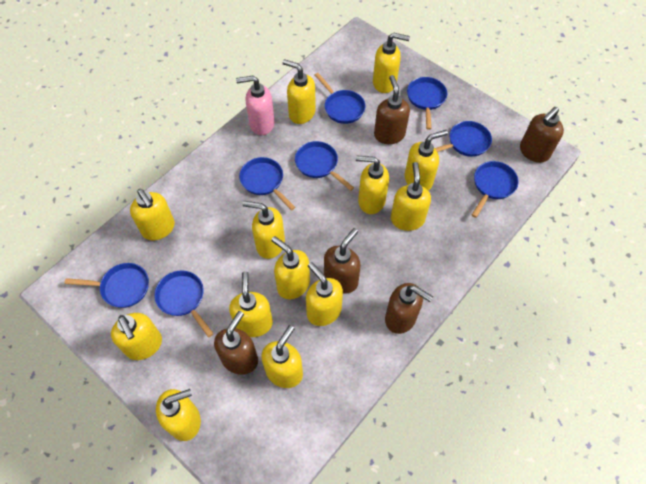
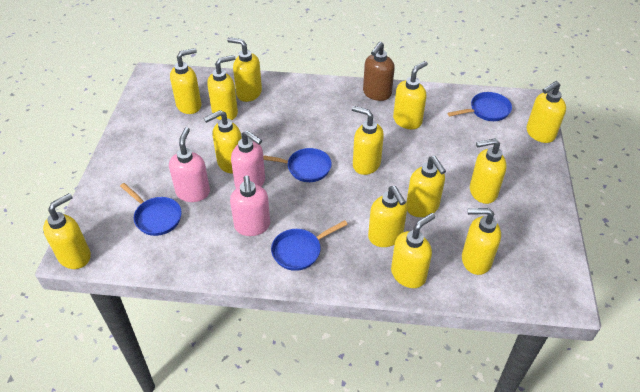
blue pan: [65,263,149,308] [154,270,214,337] [239,157,295,211] [295,141,354,191] [315,73,365,124] [407,77,447,130] [435,121,492,157] [472,161,519,218] = 8 -> [120,183,182,236] [263,148,332,182] [271,220,348,271] [448,92,512,121] = 4
brown soap dispenser: [214,311,258,375] [324,228,361,294] [374,75,410,144] [385,283,433,334] [520,107,564,163] = 5 -> [363,42,395,101] = 1
pink soap dispenser: [236,76,275,135] = 1 -> [169,127,210,202] [230,176,270,236] [231,130,265,188] = 3

